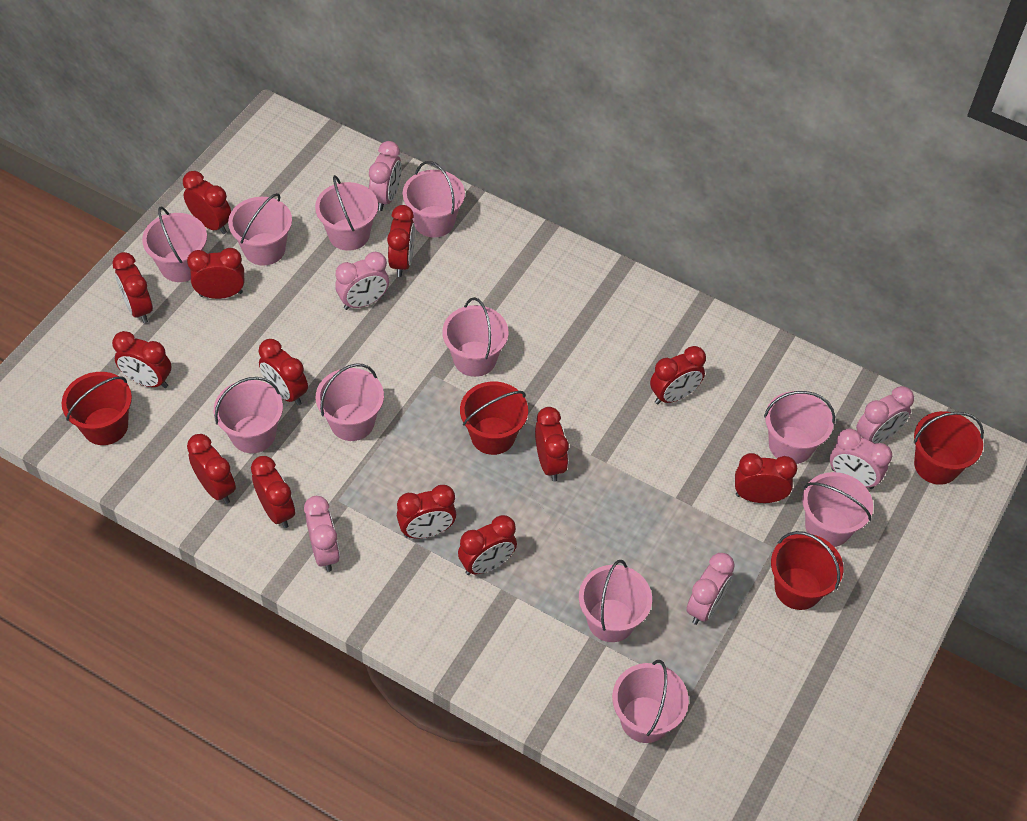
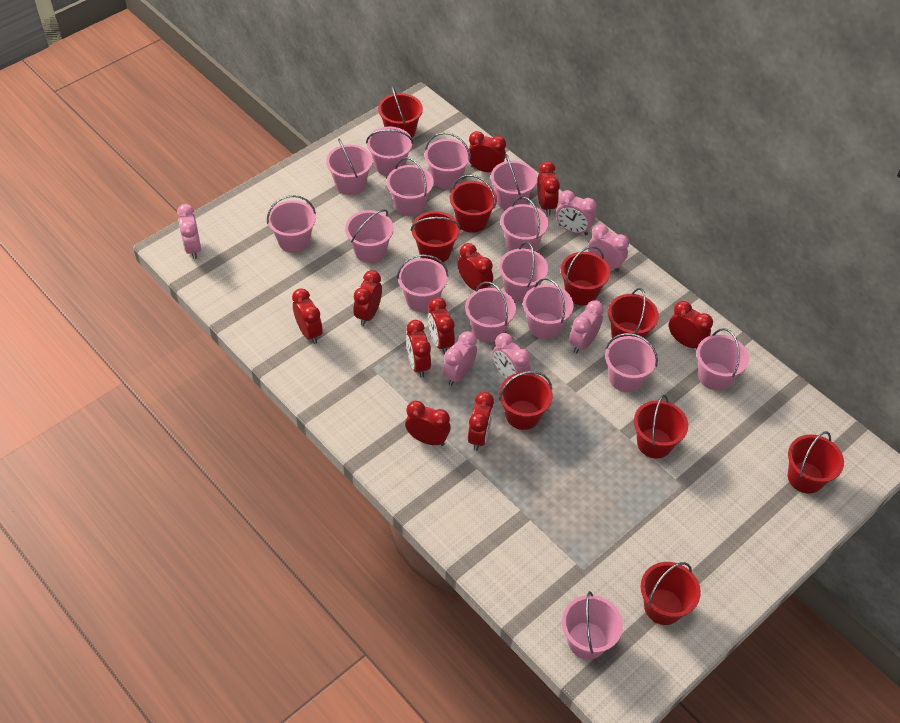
pink bucket: [142,206,207,282] [214,377,283,453] [228,193,292,266] [315,175,378,251] [316,363,384,441] [403,161,465,238] [442,297,509,377] [579,560,652,642] [612,660,689,743] [764,391,835,464] [802,472,873,547] = 11 -> [267,195,316,253] [326,139,373,195] [345,209,394,263] [366,127,413,176] [387,157,433,216] [397,254,448,312] [425,132,471,189] [465,282,516,343] [491,154,537,210] [499,241,548,302] [500,197,548,251] [523,278,574,339] [562,591,623,659] [605,333,658,392] [696,328,749,391] = 15
red bucket: [62,372,132,445] [460,382,528,455] [771,531,844,610] [914,411,984,485] = 4 -> [378,86,423,138] [411,211,461,263] [450,175,497,233] [499,371,553,430] [561,246,610,305] [608,288,659,340] [634,395,688,459] [641,562,701,625] [788,431,844,494] = 9
red clock: [112,252,153,323] [112,331,171,388] [183,171,231,234] [187,248,244,299] [187,434,236,504] [251,456,295,528] [259,339,308,406] [387,205,415,277] [397,485,456,538] [458,515,517,575] [535,407,569,482] [650,346,706,404] [735,453,797,503] = 13 -> [292,288,323,344] [353,270,382,326] [405,401,451,446] [406,320,431,377] [428,297,455,354] [457,243,493,291] [468,392,494,451] [469,131,506,172] [537,161,560,216] [669,301,713,349] = 10

